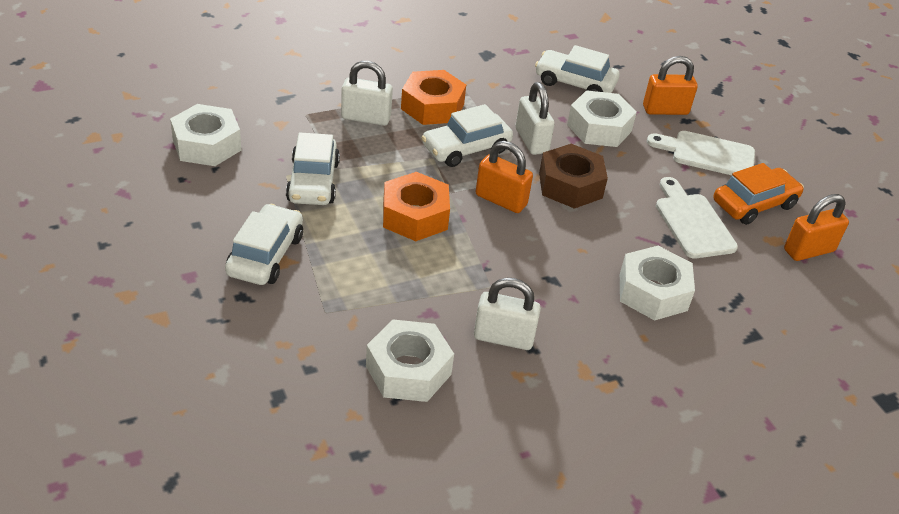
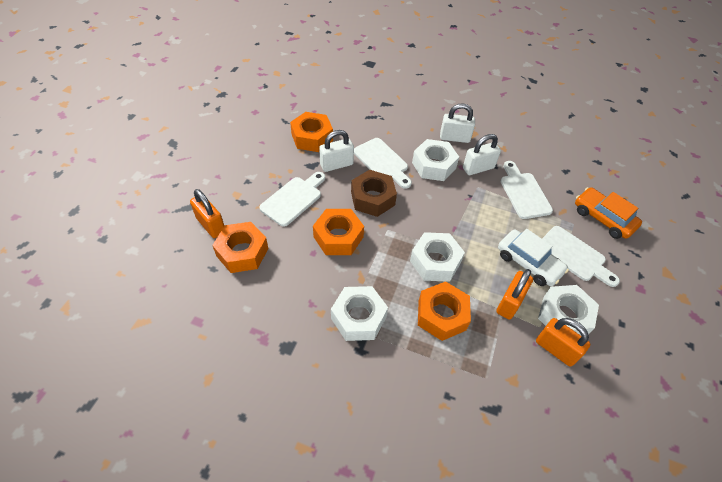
orange nut: [383,172,450,241] [401,70,466,125] = 2 -> [212,222,268,273] [290,112,333,152] [313,209,364,255] [418,281,471,341] = 4
white car: [225,204,303,285] [286,133,340,205] [421,104,513,167] [535,45,620,93] = 4 -> [498,229,569,286] = 1
white cutting board: [647,131,755,175] [656,177,738,258] = 2 -> [259,172,325,227] [354,138,412,189] [501,161,553,219] [542,226,620,287] = 4

